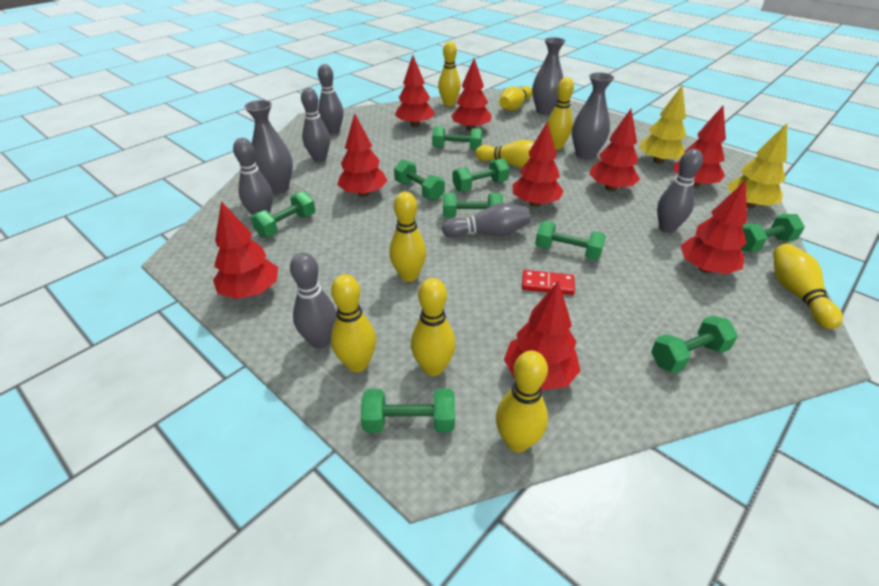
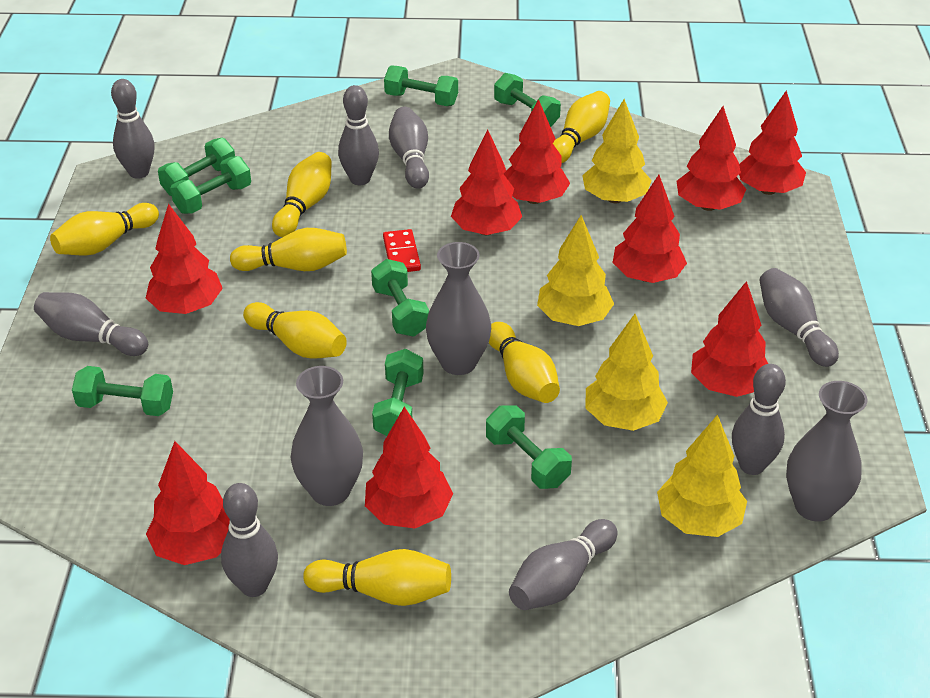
green dumbbell: [251,191,315,238] [361,389,455,433] [394,159,445,201] [432,126,483,150] [443,193,503,218] [452,158,510,192] [535,221,606,260] [651,316,738,373] [740,214,805,252] = 9 -> [72,366,173,416] [158,138,235,196] [170,156,251,214] [371,259,429,337] [372,349,424,436] [384,66,458,106] [486,405,572,489] [494,73,561,127] = 8
grey bowling pin: [233,138,273,215] [290,252,337,349] [301,88,330,162] [318,64,343,134] [442,203,530,238] [657,149,703,233] = 6 -> [34,292,148,356] [111,79,155,179] [221,483,278,597] [338,85,379,185] [389,107,429,189] [509,519,617,610] [732,364,786,475] [760,268,839,367] = 8
yellow bowling pin: [331,274,376,372] [389,192,426,282] [411,278,456,376] [438,41,461,106] [475,140,535,168] [496,351,548,452] [499,86,532,111] [547,77,574,150] [773,244,843,329] = 9 -> [50,203,159,256] [230,228,347,271] [243,302,347,359] [272,152,332,237] [303,549,451,606] [489,322,560,403] [553,91,610,163] = 7
yellow tree: [639,86,686,164] [727,123,787,208] = 2 -> [537,215,614,326] [582,99,652,203] [585,314,668,431] [657,415,747,537] = 4

